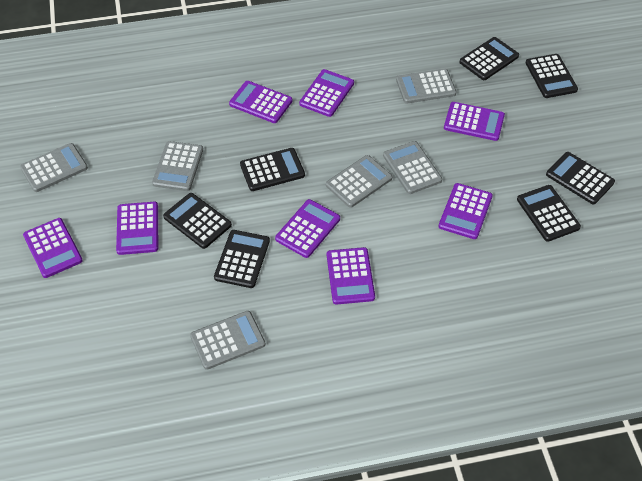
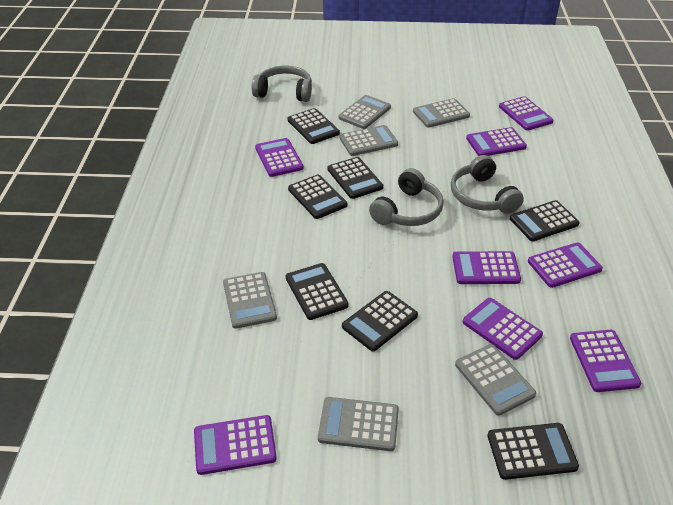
grey headphones: none = 0 -> [252,66,312,102] [369,168,444,226] [451,155,524,214] = 3

